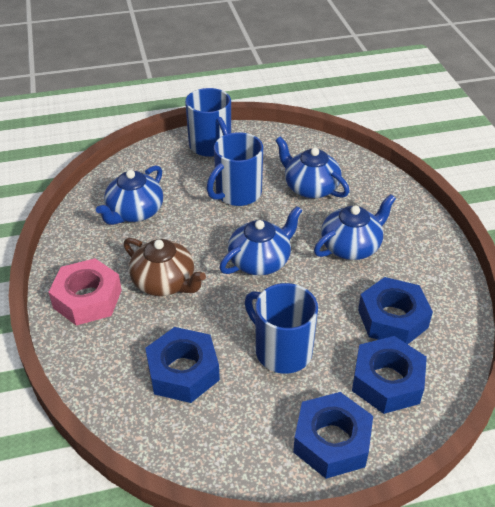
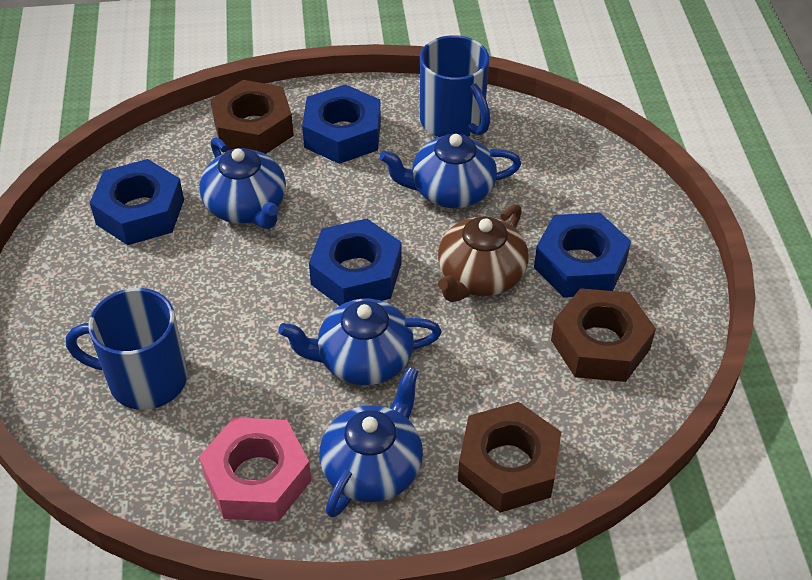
blue mug: [185,88,231,157] [207,132,263,206] [245,283,318,374] = 3 -> [66,288,188,410] [420,35,490,137] = 2
brown nut: none = 0 -> [210,80,294,154] [458,402,561,513] [551,288,656,382] = 3

